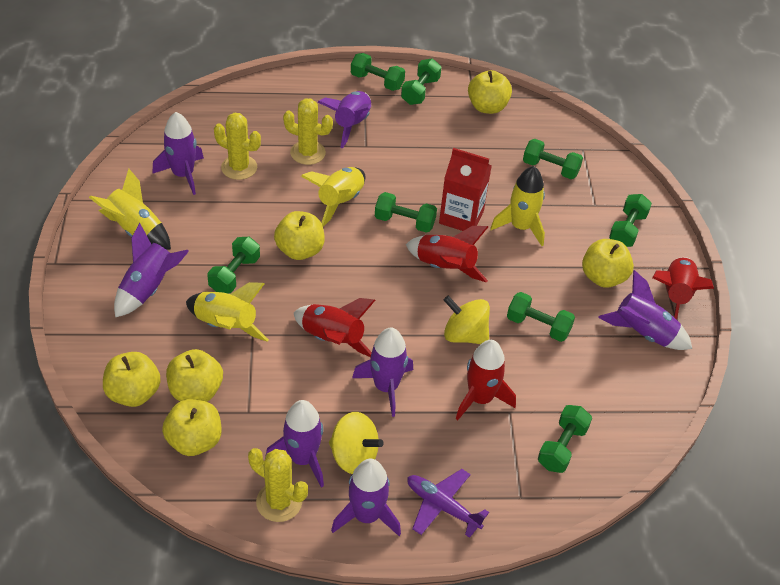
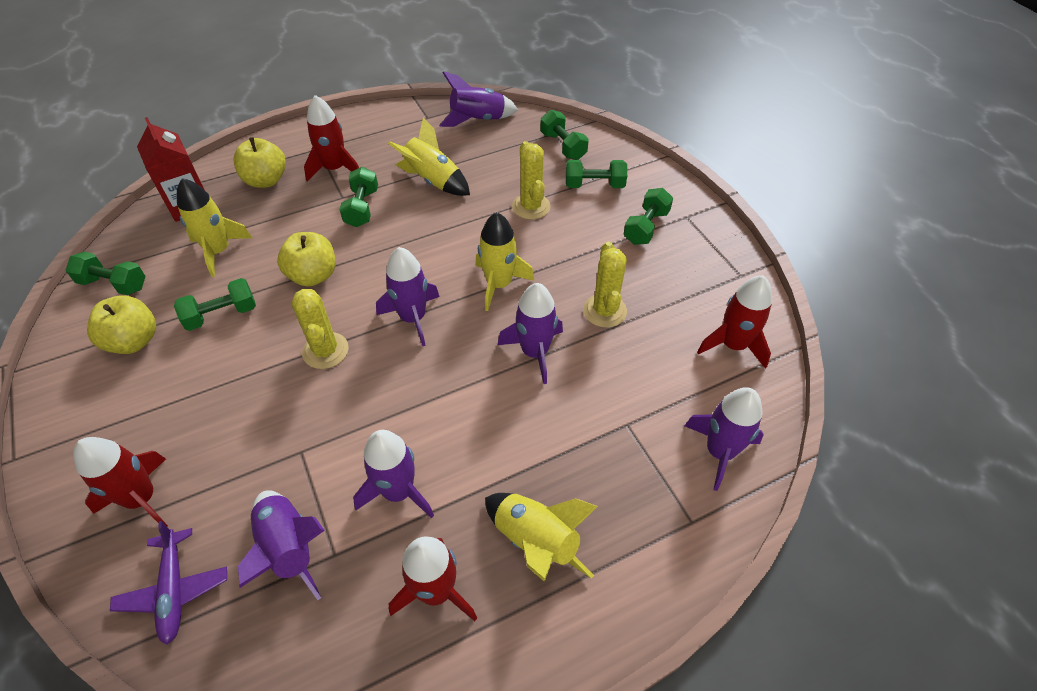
green dumbbell: [207,237,260,294] [351,53,405,91] [375,192,437,233] [401,58,441,105] [507,292,575,342] [523,139,583,179] [538,405,592,473] [609,194,652,247] = 8 -> [66,252,145,295] [174,278,256,331] [339,167,378,227] [540,110,589,160] [566,160,627,188] [624,188,673,245] = 6
purple rocket: [114,223,189,317] [152,112,204,195] [265,400,324,487] [318,91,371,148] [331,459,401,536] [352,327,413,417] [598,270,692,350] = 7 -> [238,490,325,600] [353,430,434,518] [376,247,440,346] [439,71,518,127] [498,283,563,384] [685,387,764,491] = 6
yellow apple: [103,352,161,407] [162,399,221,456] [166,349,223,402] [274,211,325,260] [468,70,512,114] [582,239,634,288] = 6 -> [87,295,156,354] [233,137,286,188] [277,232,336,287] = 3
yellow spinning top: [329,412,383,474] [444,296,490,344] = 2 -> none = 0

